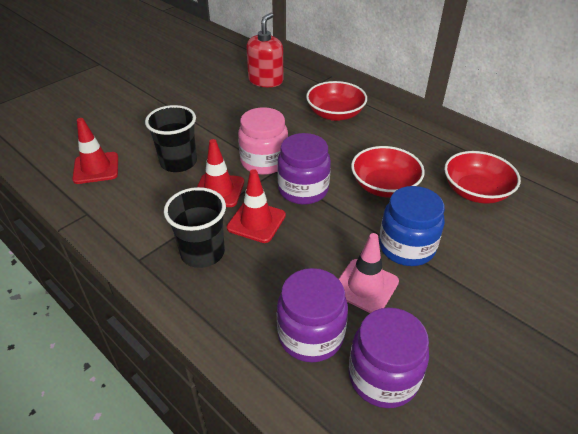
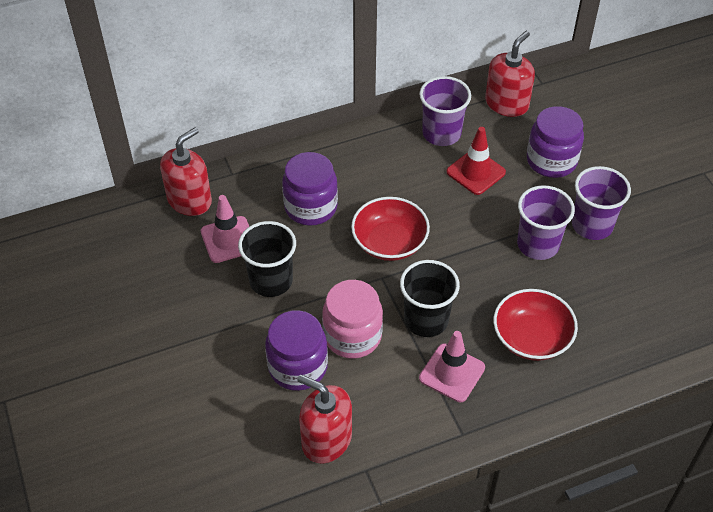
blue jar: [379,186,445,266] = 1 -> none = 0
pink traffic cone: [339,233,399,313] = 1 -> [201,195,249,263] [419,331,485,402] = 2
purple cup: none = 0 -> [419,76,471,146] [517,185,575,260] [572,166,631,240] = 3
red bowl: [306,81,367,121] [351,146,425,198] [444,151,521,204] = 3 -> [351,197,430,261] [493,289,578,361] = 2
red soap dispenser: [246,13,283,87] = 1 -> [160,127,212,216] [297,374,352,464] [485,31,535,117] = 3
red traffic cone: [72,118,118,184] [197,139,244,207] [227,169,286,243] = 3 -> [447,127,506,195] = 1

